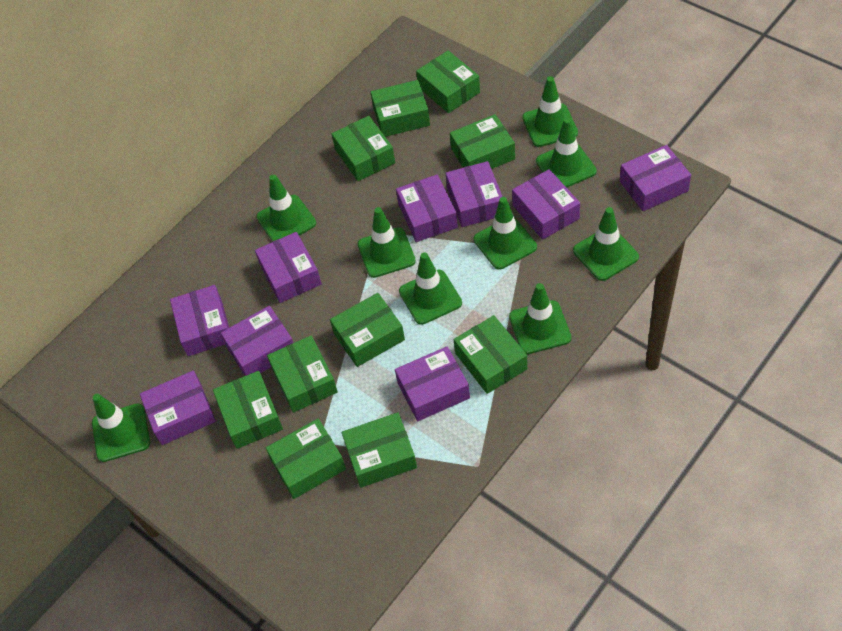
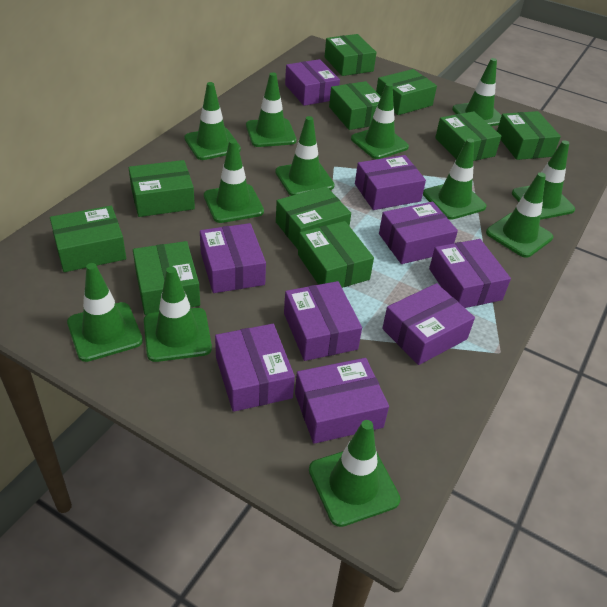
green traffic cone: [92,394,150,462] [256,174,316,242] [358,207,416,278] [399,252,462,325] [474,197,537,269] [509,283,571,354] [522,76,578,147] [536,118,597,188] [573,207,639,281] = 9 -> [67,263,143,362] [144,266,212,362] [184,82,241,160] [204,139,264,223] [246,72,297,147] [275,116,335,196] [309,420,400,527] [351,83,409,159] [423,138,486,220] [452,58,502,126] [486,172,553,258] [512,140,575,220] = 12

